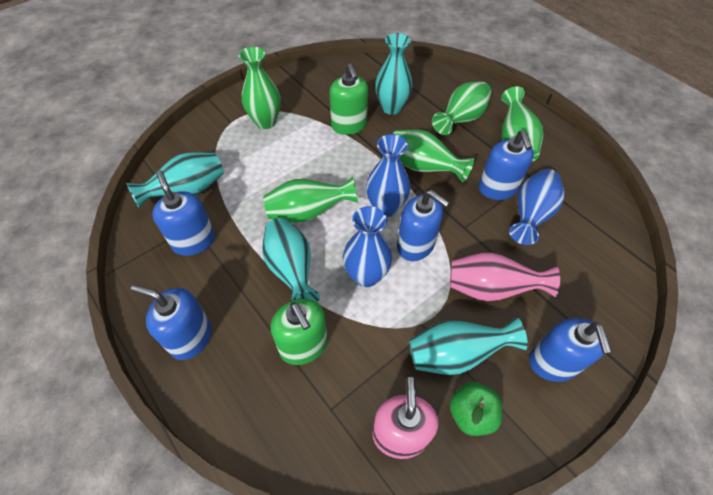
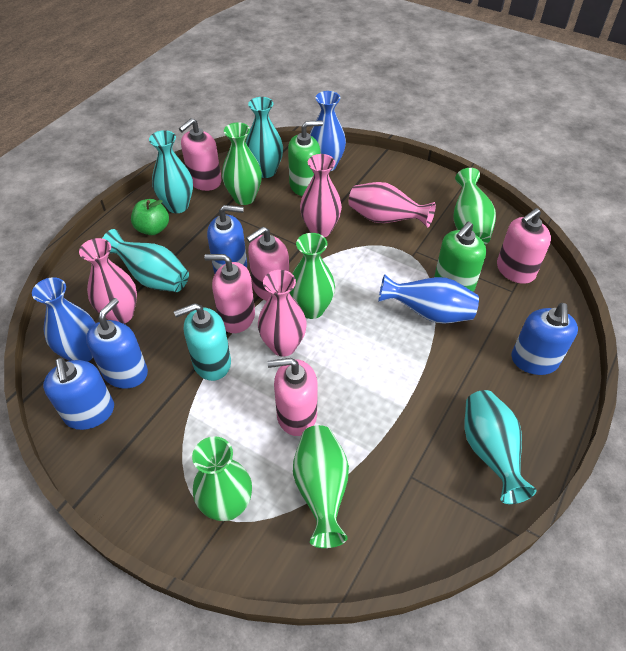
blue soap dispenser: [131,285,211,360] [152,170,215,256] [397,190,450,261] [479,130,534,200] [529,318,612,382] = 5 -> [43,358,114,430] [86,298,148,389] [207,205,247,274] [511,303,578,375] = 4
pink soap dispenser: [372,377,439,459] = 1 -> [179,118,221,191] [204,254,255,333] [246,227,289,301] [267,358,318,436] [497,208,551,284] = 5
pink vase: [450,252,560,301] = 1 -> [79,238,137,324] [258,270,307,357] [300,154,342,237] [349,182,436,228] = 4
turquoise soap dispenser: none = 0 -> [174,303,231,381] = 1

